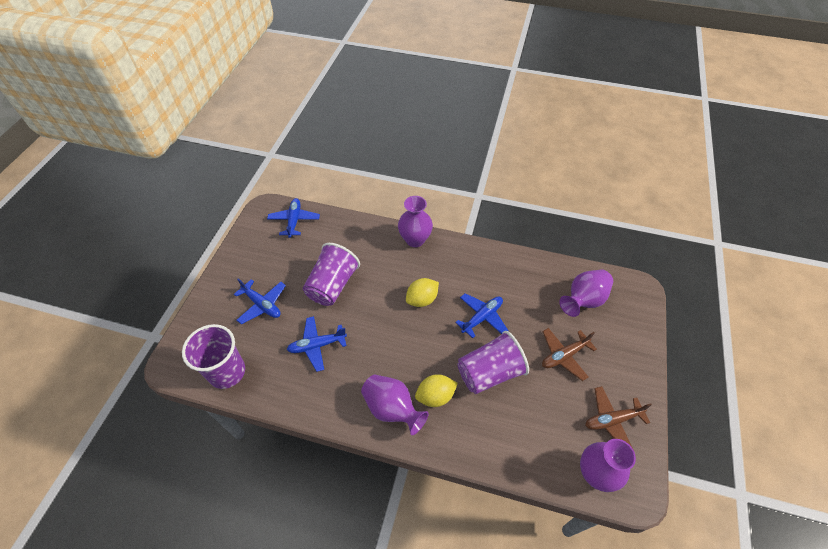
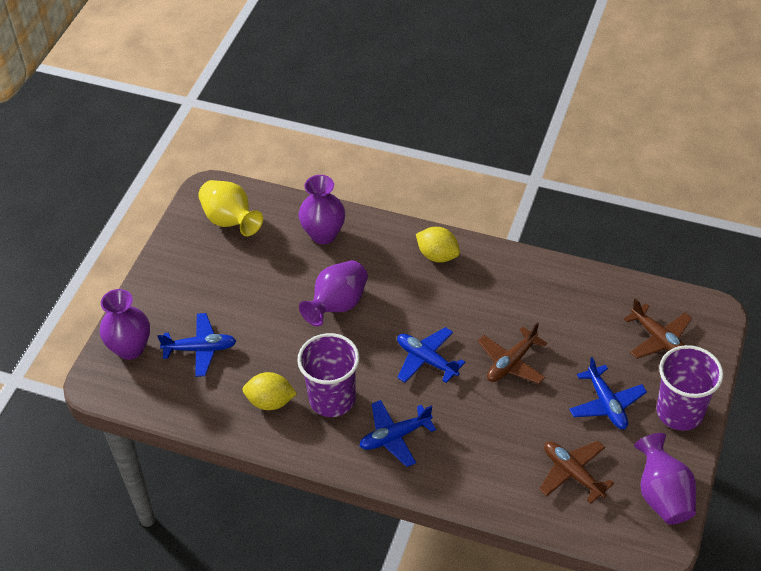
brown plane: [542,328,597,381] [585,386,652,450] = 2 -> [478,323,547,384] [539,441,614,504] [624,298,692,359] = 3
purple cup: [182,324,245,389] [303,243,360,306] [457,331,529,394] = 3 -> [297,333,360,417] [656,345,723,431] = 2
yellow vase: none = 0 -> [198,180,263,236] = 1

